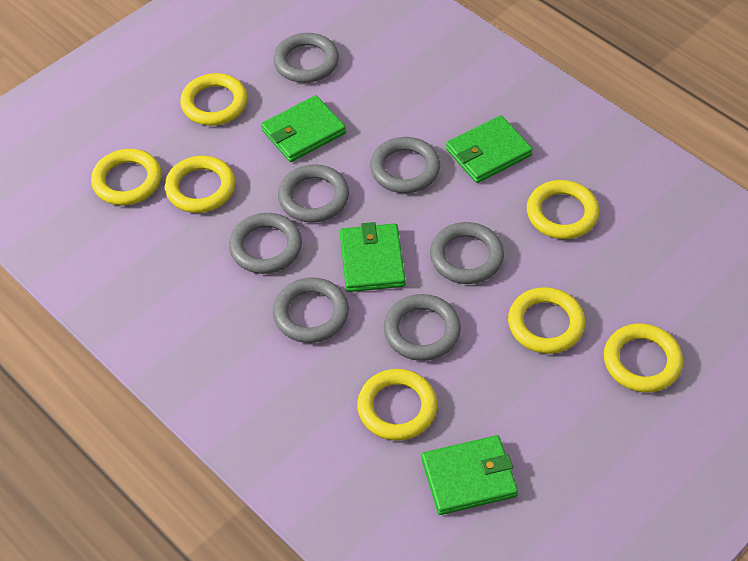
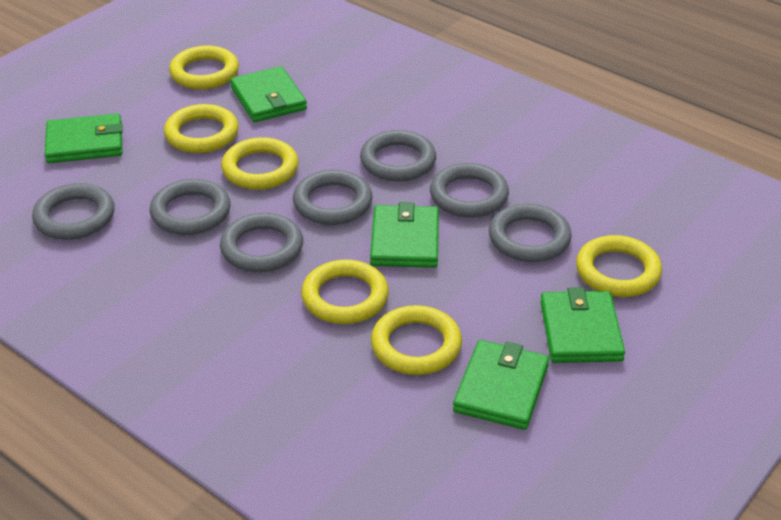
green wallet: [261,95,346,162] [340,222,405,292] [422,435,518,515] [446,115,533,183] = 4 -> [45,113,123,163] [230,66,307,122] [370,202,439,268] [453,340,549,430] [540,287,625,363] = 5
yellow ring: [91,149,161,205] [165,156,235,213] [180,73,247,126] [357,369,437,441] [508,287,585,354] [527,180,599,239] [604,323,683,392] = 7 -> [164,104,239,153] [169,46,239,89] [221,137,298,190] [301,260,389,324] [371,305,462,375] [576,235,662,297] = 6

